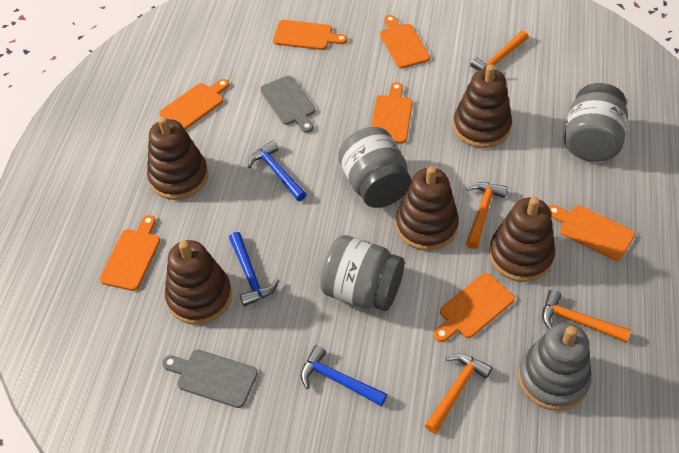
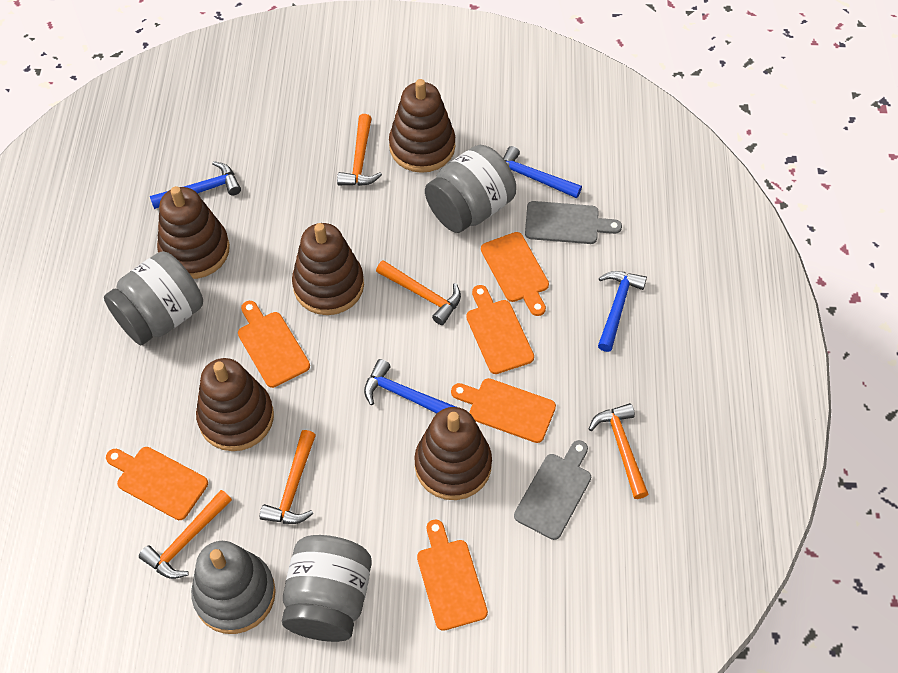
blue hammer: [229,232,279,307] [248,140,306,201] [301,345,387,406] = 3 -> [150,161,241,209] [364,359,456,413] [503,146,582,198] [598,271,647,352] = 4
orange cutting board: [100,215,160,291] [159,79,229,130] [273,20,348,50] [371,82,413,144] [380,15,430,69] [434,273,515,342] [549,205,635,261] = 7 -> [106,447,208,520] [238,301,310,388] [417,519,488,631] [451,378,556,443] [466,285,534,374] [481,232,549,316] = 6
orange hammer: [425,353,493,434] [466,182,508,249] [470,31,529,76] [542,289,631,342] = 4 -> [139,490,232,579] [260,430,316,524] [337,114,382,186] [376,260,461,325] [589,403,648,499] = 5

